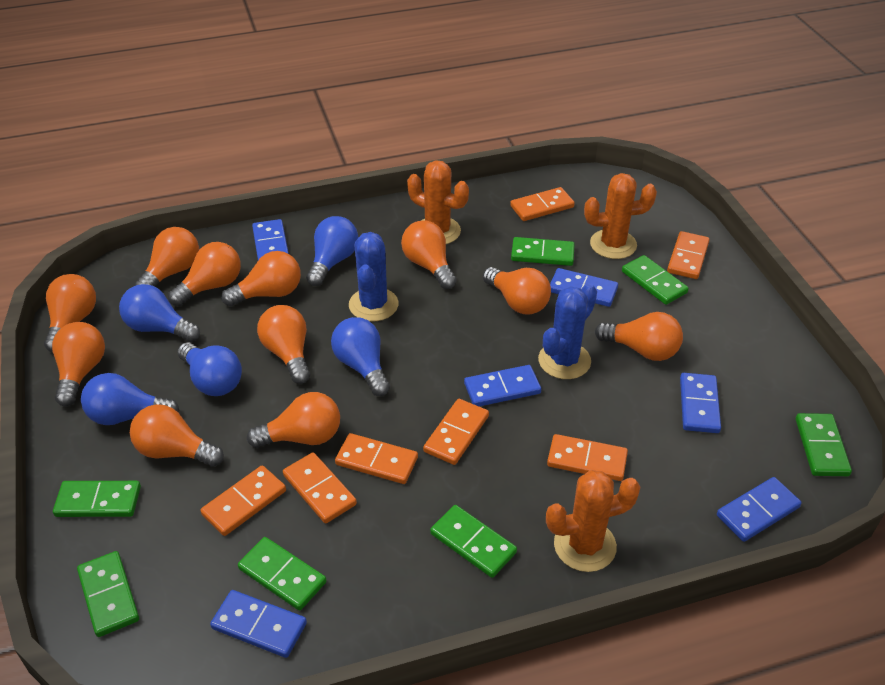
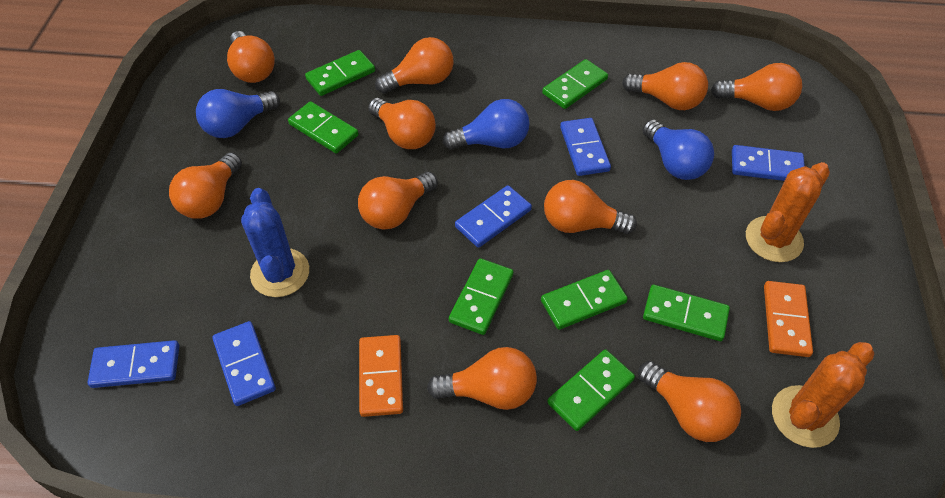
blue cactus: [349,232,398,321] [538,283,597,379] = 2 -> [241,188,309,297] = 1
blue domino: [210,590,307,658] [252,219,289,260] [464,365,541,406] [550,268,618,307] [680,373,721,433] [717,477,802,542] = 6 -> [88,340,179,388] [212,321,276,406] [455,185,532,248] [560,118,611,176] [732,145,805,181] = 5
blue light bulb: [81,373,179,425] [119,284,200,342] [178,343,242,396] [306,216,358,286] [331,317,390,396] = 5 -> [196,89,280,138] [443,99,530,150] [643,119,714,180] = 3
orange cactus: [407,160,469,244] [546,470,640,572] [584,173,657,259] = 3 -> [746,162,830,262] [772,342,874,448] = 2
orange domino: [201,465,286,536] [283,452,357,523] [335,433,418,484] [423,399,489,465] [510,187,575,221] [547,434,628,481] [667,231,710,279] = 7 -> [359,335,403,417] [764,281,813,357] = 2
orange light bulb: [44,274,96,352] [52,322,105,406] [130,404,224,467] [134,227,199,287] [168,242,241,306] [221,251,301,306] [247,392,340,448] [257,305,310,384] [401,220,457,289] [483,267,551,314] [595,312,683,361] = 11 -> [169,152,242,219] [227,31,275,83] [358,172,438,230] [368,98,436,149] [375,37,454,94] [427,347,537,410] [544,180,637,234] [622,62,708,110] [638,361,741,442] [711,63,802,111] = 10

